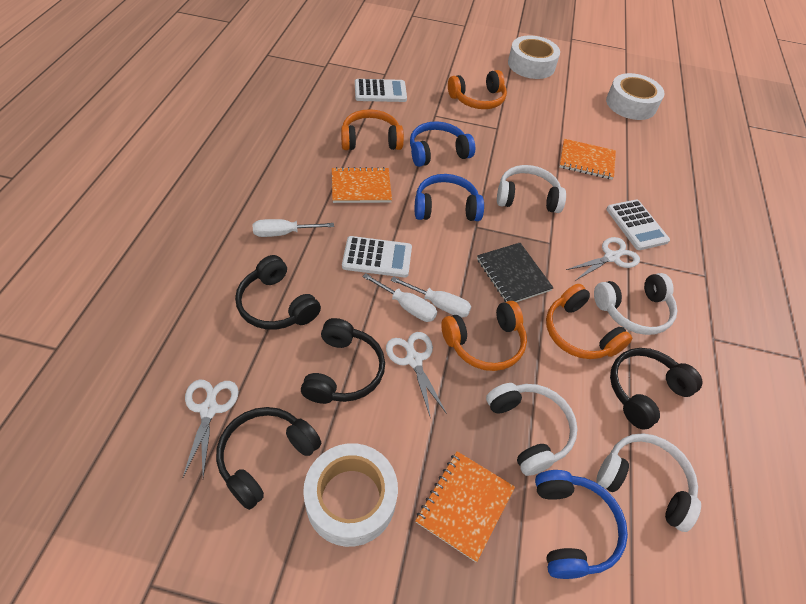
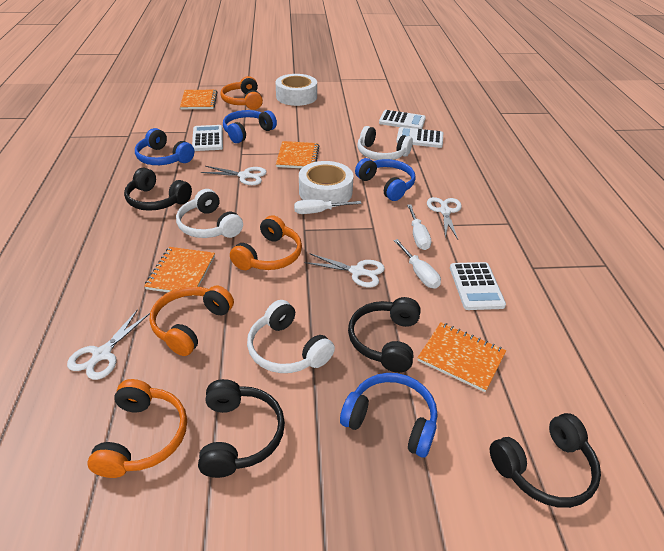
black notebook: [477,243,554,302] = 1 -> none = 0
blue headphones: [410,121,475,167] [415,174,484,221] [535,470,628,579] = 3 -> [135,128,194,165] [223,110,277,143] [340,373,437,458] [355,158,416,201] = 4
orange notebook: [332,167,392,203] [415,451,515,562] [559,139,616,180] = 3 -> [144,247,215,296] [180,90,217,109] [276,141,319,168] [418,322,506,392] = 4
white calculator: [342,236,412,278] [355,79,407,102] [606,200,670,250] = 3 -> [192,125,223,151] [379,110,426,129] [396,127,443,148] [450,262,506,310] = 4
white headphones: [486,383,578,476] [497,165,566,213] [594,273,677,335] [596,433,701,532] = 4 -> [176,189,243,238] [247,300,335,373] [357,126,413,160] = 3
white scissors: [182,379,239,479] [386,332,447,419] [566,237,640,281] = 3 -> [67,309,150,380] [201,166,267,185] [304,253,385,287] [427,197,462,240] = 4
white tape: [303,443,398,547] [508,36,560,79] [606,73,665,120] = 3 -> [276,74,317,106] [299,161,354,207] = 2

